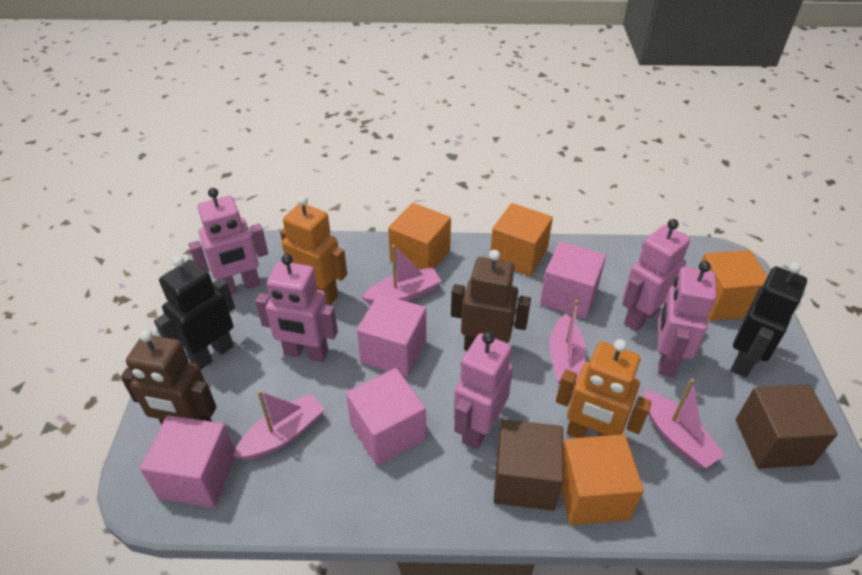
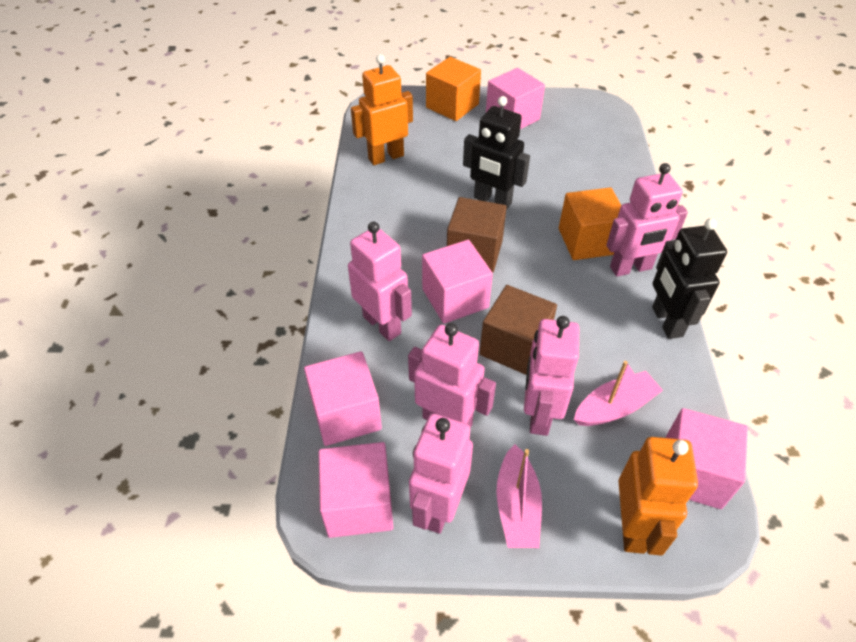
brown robot: [121,329,216,425] [451,250,531,351] = 2 -> none = 0
orange cube: [388,203,451,270] [490,203,553,276] [561,434,644,525] [698,250,768,321] = 4 -> [426,57,481,121] [559,188,621,260] = 2
pink boat: [233,390,325,460] [362,245,442,305] [550,300,586,384] [644,379,725,468] = 4 -> [496,444,542,548] [574,361,663,426] = 2
pink cube: [140,415,235,508] [346,368,426,466] [357,294,426,377] [540,241,606,319] = 4 -> [304,351,382,446] [319,442,393,538] [422,240,493,324] [486,68,545,129] [665,408,748,509] = 5

